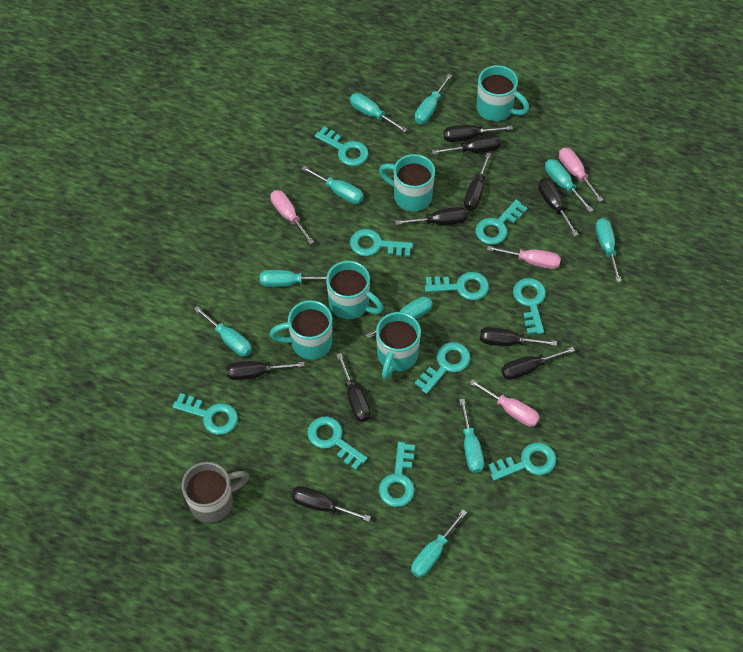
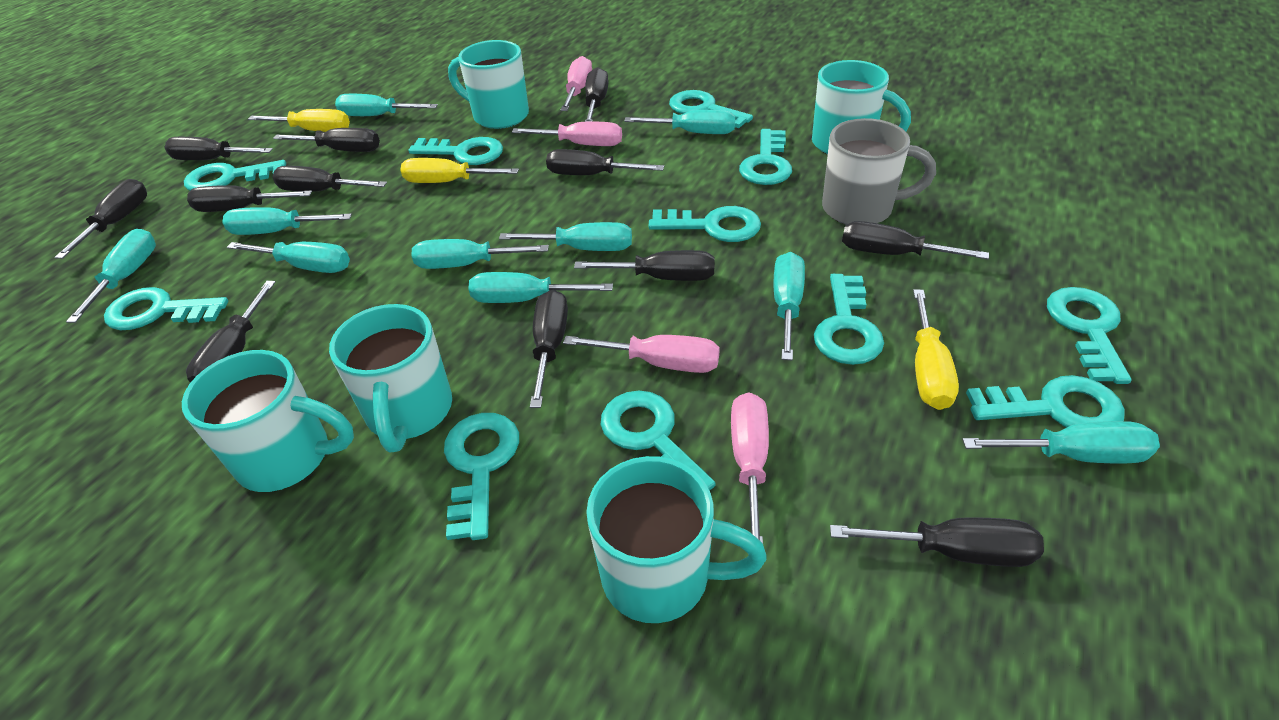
black screwdriver: [226,361,305,380] [291,486,371,522] [336,353,371,422] [395,207,468,225] [432,135,501,154] [443,125,513,142] [464,152,491,210] [480,327,557,346] [501,347,575,380] [538,179,579,237] = 10 -> [54,179,147,259] [165,137,273,160] [186,281,276,383] [187,185,312,212] [272,166,387,192] [273,128,380,152] [530,290,568,408] [546,149,664,175] [574,250,715,281] [585,67,609,122] [830,517,1044,567] [842,221,989,259] = 12
turquoise key: [172,393,238,435] [307,417,367,470] [315,127,369,166] [350,229,413,257] [379,442,415,507] [415,342,470,394] [425,272,489,300] [475,200,527,245] [488,442,556,481] [513,278,546,334] = 10 -> [104,287,228,330] [184,160,286,191] [409,137,503,165] [444,413,519,540] [601,391,716,491] [649,206,761,242] [669,90,753,128] [739,129,792,185] [814,274,884,365] [966,375,1125,428] [1047,287,1132,384] = 11
yellow screwdriver: none = 0 -> [248,109,350,132] [400,158,519,183] [913,289,959,410] = 3

